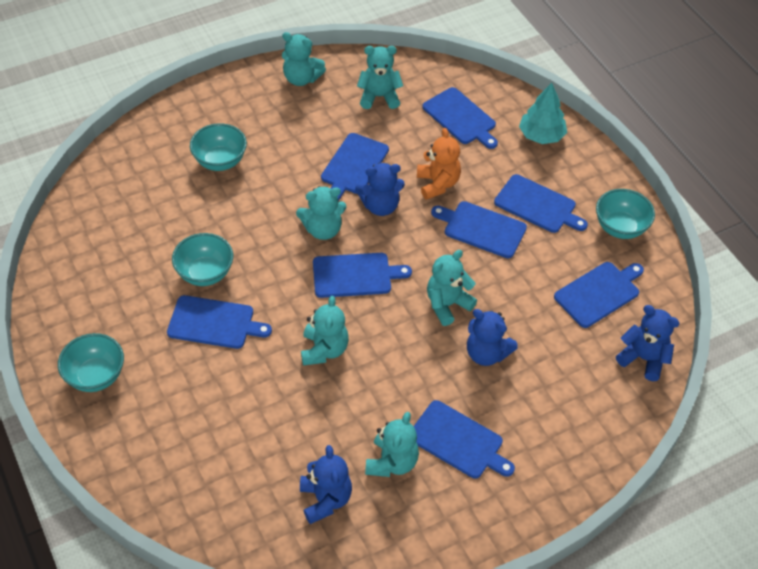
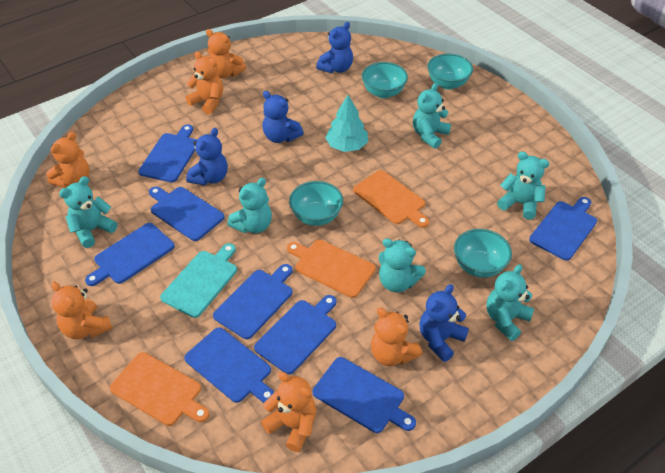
orange cutting board: none = 0 -> [110,352,209,426] [287,240,376,298] [353,170,429,228] = 3
orange teddy bear: [417,128,461,200] = 1 -> [46,132,90,188] [51,281,113,339] [186,51,223,115] [206,29,246,78] [261,372,316,452] [371,307,422,366] = 6
turquoise cutting board: none = 0 -> [160,243,237,318] = 1

